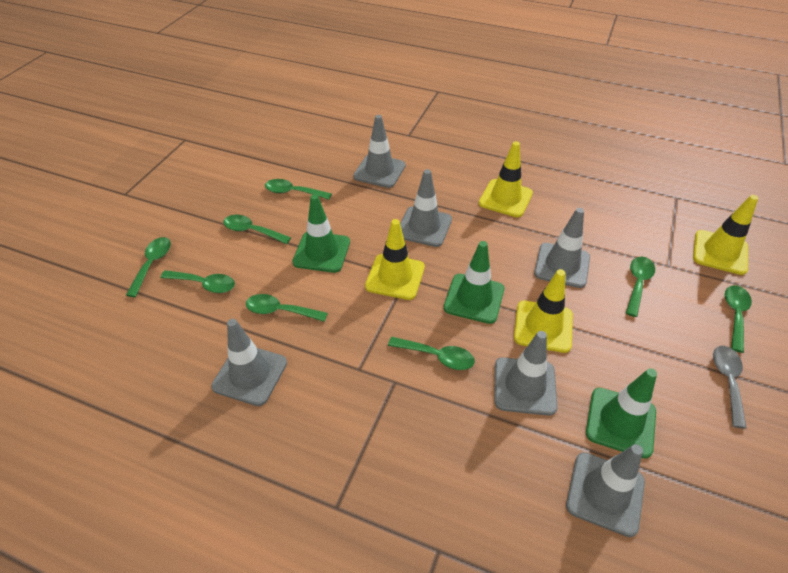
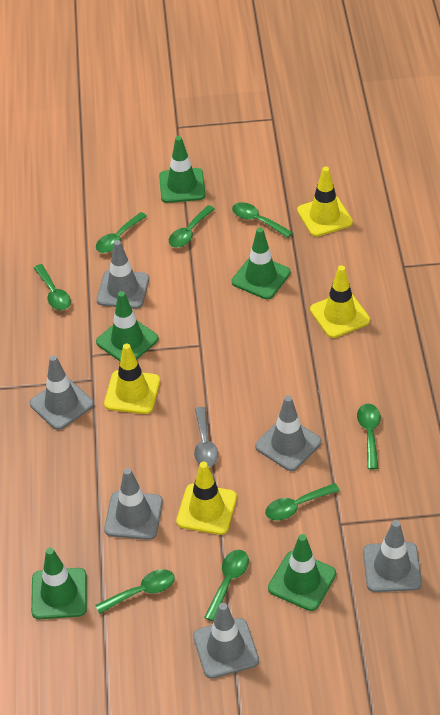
green traffic cone: [292,194,350,273] [444,241,504,324] [586,368,657,458] = 3 -> [31,547,87,619] [96,291,159,361] [159,136,205,203] [232,228,291,299] [268,534,336,611] = 5

